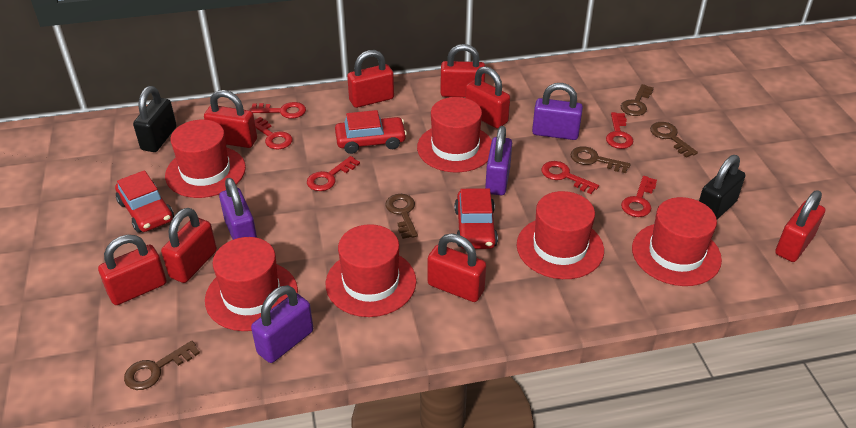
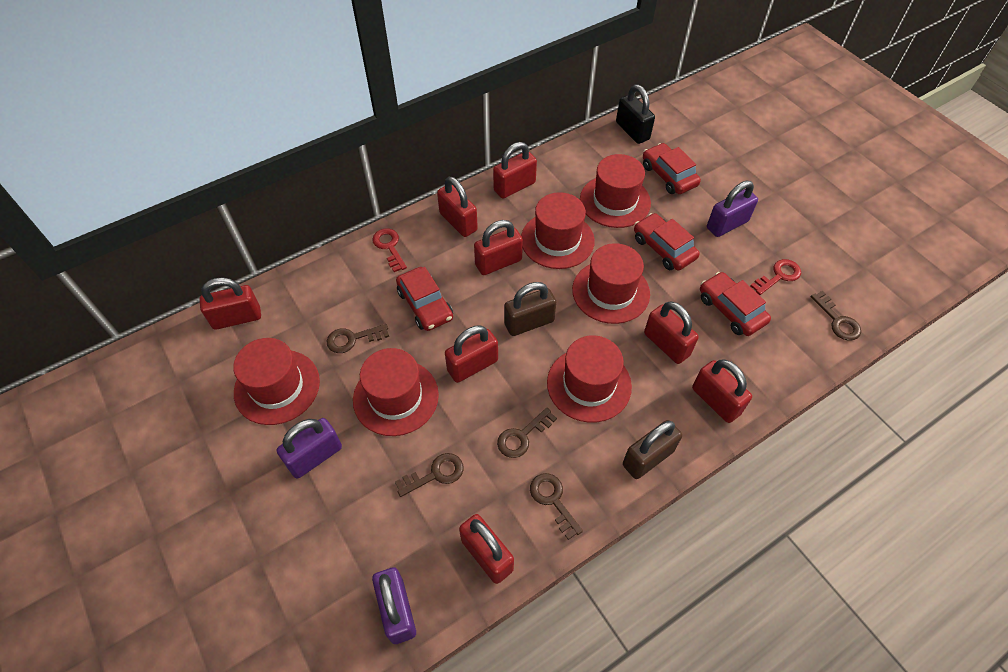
black padlock: [133,86,177,152] [699,155,745,219] = 2 -> [616,85,655,144] = 1
brown padlock: none = 0 -> [504,282,556,336] [623,420,682,479] = 2
purple padlock: [219,178,257,240] [251,285,313,363] [485,126,512,195] [532,83,583,140] = 4 -> [277,418,342,479] [372,567,416,644] [707,181,758,237] = 3
red car: [115,170,174,233] [335,110,407,154] [454,188,498,249] = 3 -> [396,267,453,331] [634,213,700,270] [643,143,701,194] [700,272,771,336] = 4
red key: [250,102,306,119] [255,117,293,149] [307,156,360,191] [541,161,599,194] [606,112,634,149] [621,176,657,217] = 6 -> [372,228,407,272] [750,259,801,295] = 2

